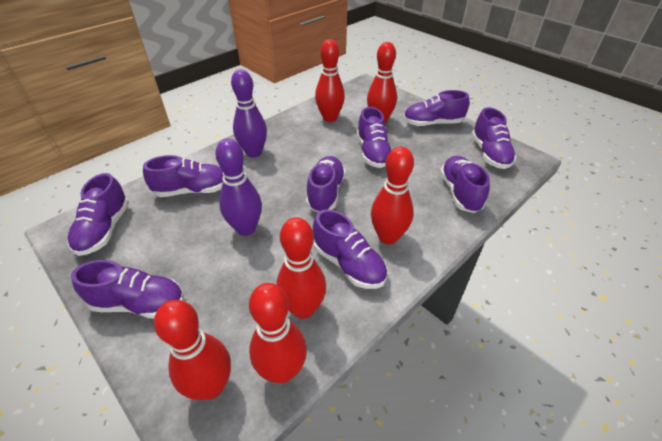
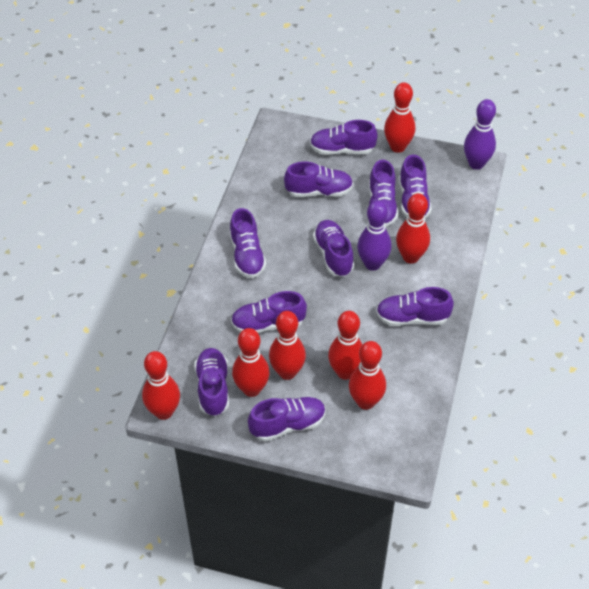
purple shoe: [68,173,129,256] [71,260,184,319] [143,155,223,197] [306,156,346,212] [313,209,387,289] [357,107,392,168] [403,90,469,126] [440,156,490,213] [472,107,516,169] = 9 -> [195,348,229,416] [230,208,266,278] [231,291,307,333] [248,397,326,442] [284,162,353,197] [310,120,378,155] [313,220,354,277] [369,160,398,226] [376,287,454,326] [399,154,432,218] = 10
red bowling pin: [154,300,231,400] [249,283,307,383] [276,217,326,319] [315,39,345,122] [367,42,397,123] [371,147,414,245] = 6 -> [142,351,180,420] [232,328,269,397] [269,311,306,380] [328,311,363,380] [349,341,386,410] [384,82,415,153] [396,193,430,264] = 7

